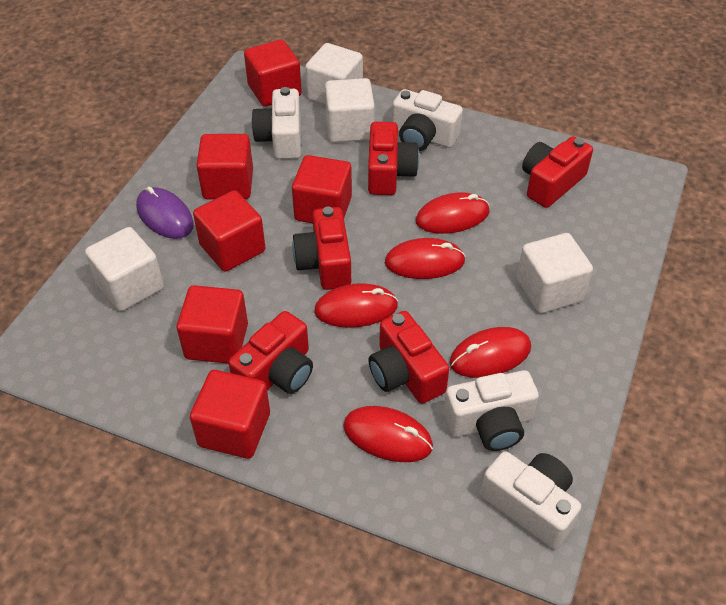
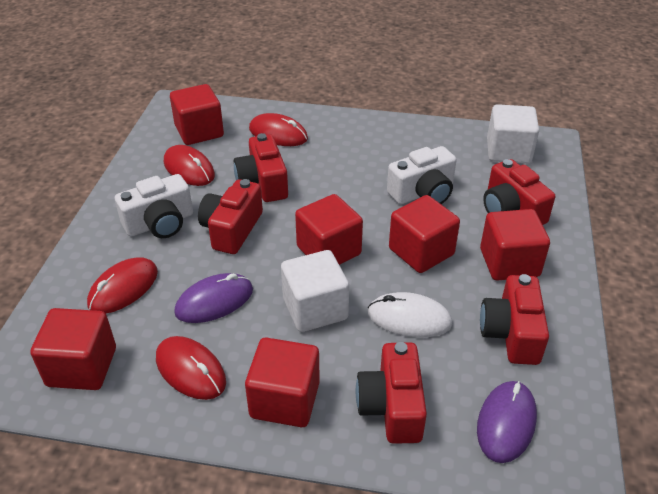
purple mouse: [136,187,194,239] = 1 -> [174,273,253,323] [477,381,537,463] = 2
red mouse: [314,283,398,328] [343,406,433,462] [385,238,466,279] [415,192,490,234] [450,327,531,378] = 5 -> [87,257,158,313] [156,336,226,400] [164,145,215,186] [249,113,308,146] = 4
white camera: [252,87,301,159] [392,89,463,151] [444,370,539,451] [481,451,581,549] = 4 -> [115,174,193,238] [387,146,456,204] = 2
white cube: [85,227,164,311] [305,43,363,105] [325,78,375,143] [517,233,593,313] = 4 -> [281,250,349,332] [487,104,539,164] = 2
white mouse: none = 0 -> [368,292,453,337] = 1

